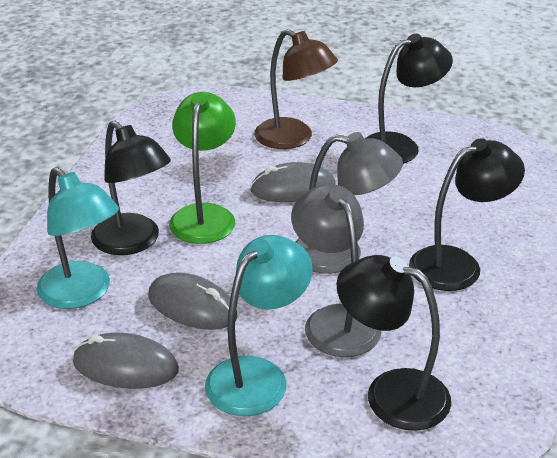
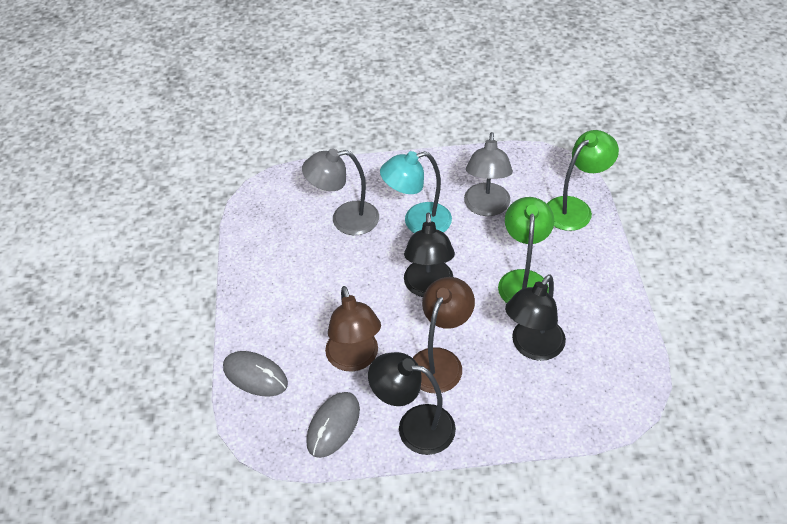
black lamp: [91,120,171,255] [336,255,451,431] [364,34,453,164] [409,138,525,291] = 4 -> [368,352,456,455] [404,212,455,297] [505,274,566,361] = 3
brown lamp: [254,29,338,149] = 1 -> [325,286,381,372] [413,277,475,393] = 2
green lamp: [169,92,236,244] = 1 -> [498,197,554,303] [547,130,619,231] = 2
grey mouse: [73,333,179,389] [148,272,238,330] [250,162,336,202] = 3 -> [223,351,288,397] [306,392,360,458] = 2
turquoise lamp: [36,167,119,309] [205,235,313,416] = 2 -> [380,151,452,233] = 1

